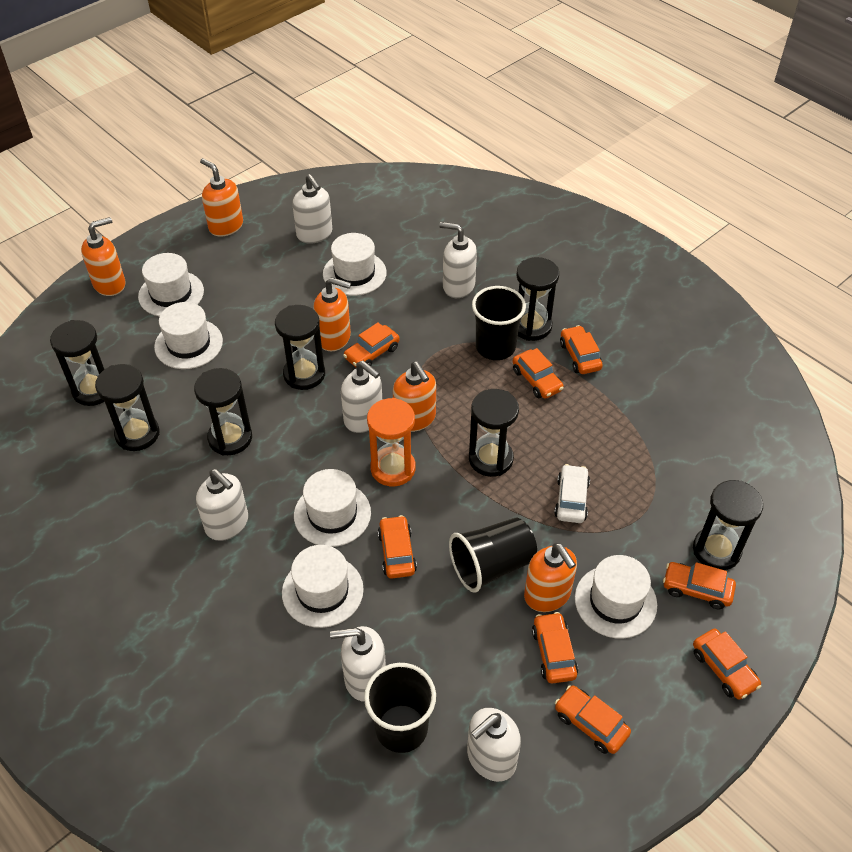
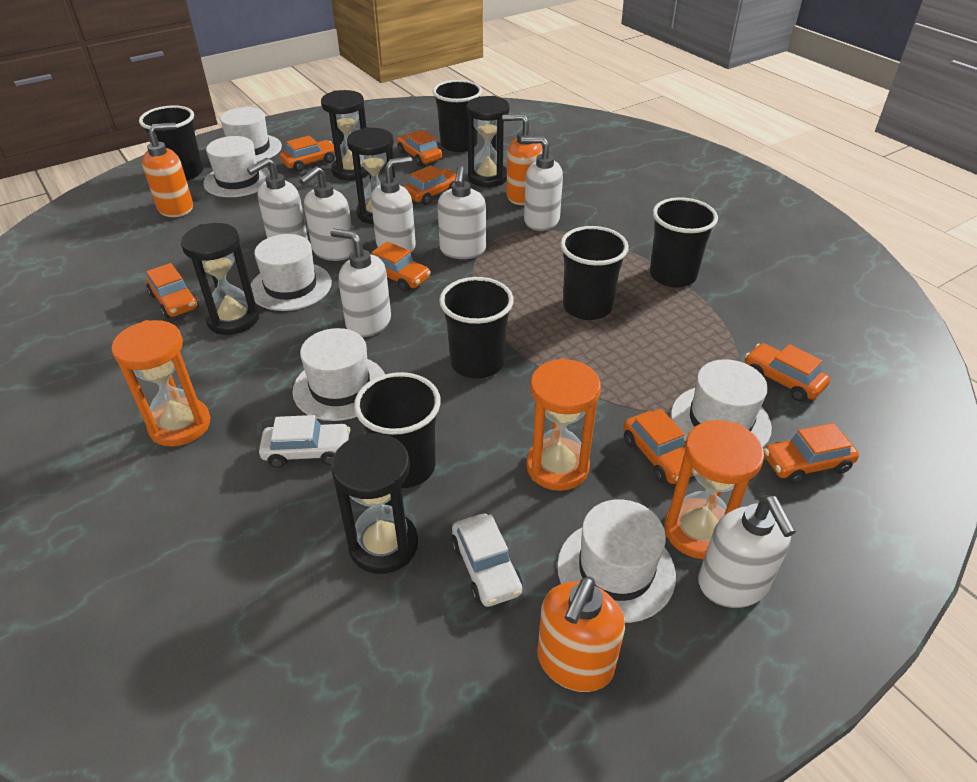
black cup: [364,663,436,753] [449,518,537,593] [472,286,526,360] = 3 -> [139,105,203,181] [354,372,441,488] [432,80,482,152] [439,277,514,378] [560,226,629,320] [650,197,718,288] = 6
black hourglass: [50,320,105,406] [95,364,159,451] [194,368,252,456] [275,305,325,390] [469,389,519,477] [516,257,559,341] [693,480,763,570] = 7 -> [181,223,259,335] [321,90,369,180] [331,432,418,574] [347,127,395,224] [467,96,510,187] = 5
orange hourglass: [367,398,415,486] = 1 -> [111,320,210,446] [526,358,601,491] [664,420,764,559] = 3
orange soap dispenser: [81,217,125,296] [200,158,243,237] [313,277,351,351] [393,361,436,432] [524,543,577,612] = 5 -> [142,123,193,217] [502,114,542,205] [538,576,625,692] = 3
white car: [554,464,590,523] = 1 -> [259,415,350,468] [451,513,523,607] = 2
white soap dispenser: [196,469,248,541] [292,174,332,244] [330,626,386,702] [341,361,382,433] [439,222,477,298] [467,708,521,782] = 6 -> [247,158,308,240] [299,166,355,261] [330,228,391,337] [371,156,416,253] [437,166,486,259] [521,136,563,231] [698,495,796,608] = 7

